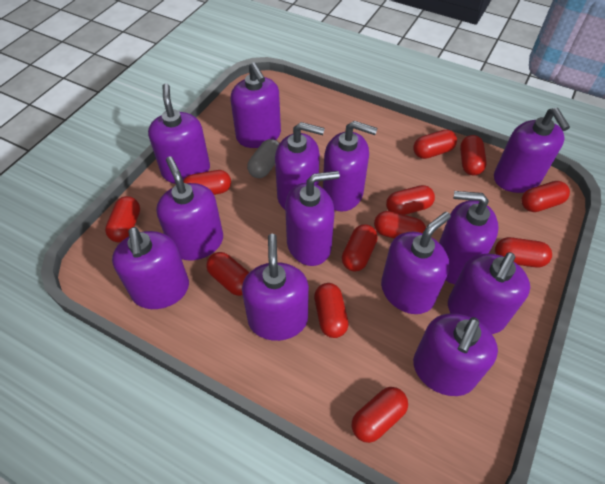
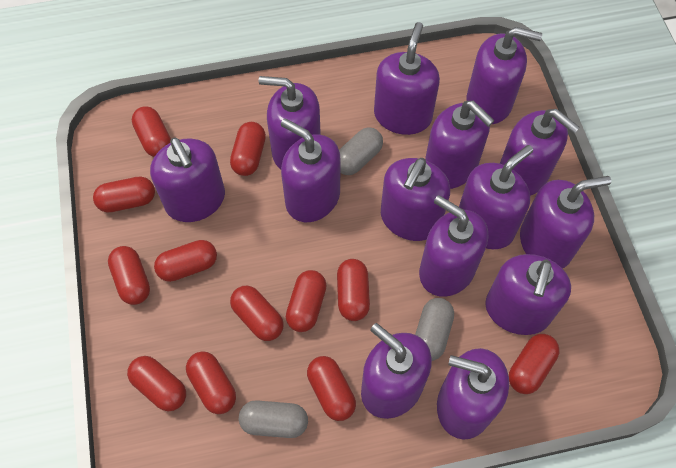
grey capsule: [247,139,280,178] = 1 -> [239,400,308,438] [339,127,383,175] [415,298,454,361] = 3
purple soap dispenser: [112,227,189,309] [148,83,210,184] [156,156,223,260] [231,62,281,148] [242,234,309,341] [275,122,325,209] [285,171,340,266] [323,121,378,211] [381,212,451,314] [413,313,498,396] [439,191,499,284] [448,252,530,334] [494,108,570,193] = 13 -> [150,137,225,222] [259,76,321,169] [281,118,340,222] [361,323,432,419] [374,22,440,135] [381,158,450,241] [419,195,488,297] [425,101,494,189] [437,348,509,440] [459,145,533,249] [467,27,542,124] [485,254,571,335] [500,109,580,196] [520,176,611,268] = 14

